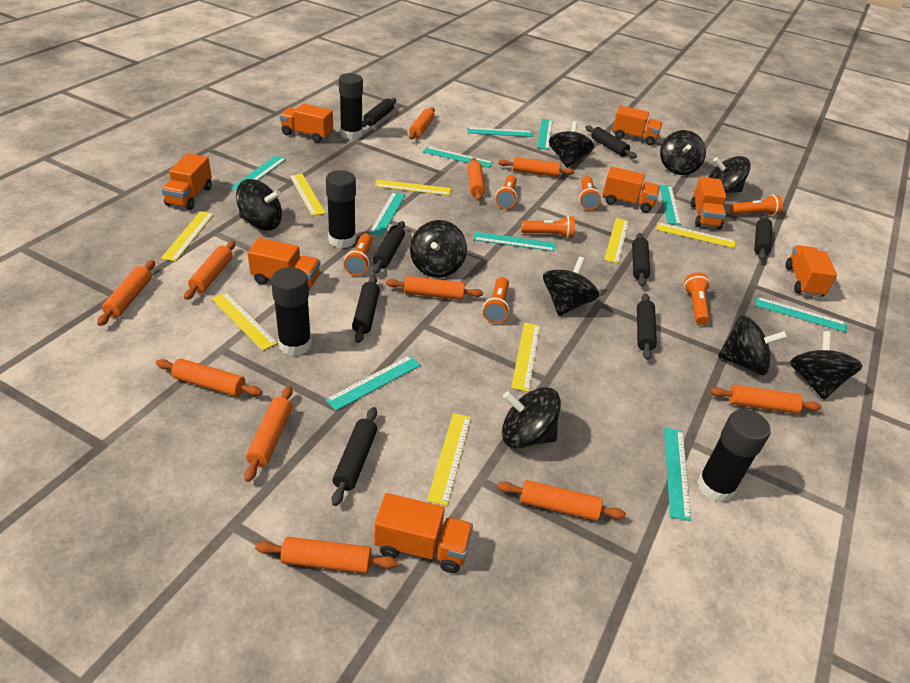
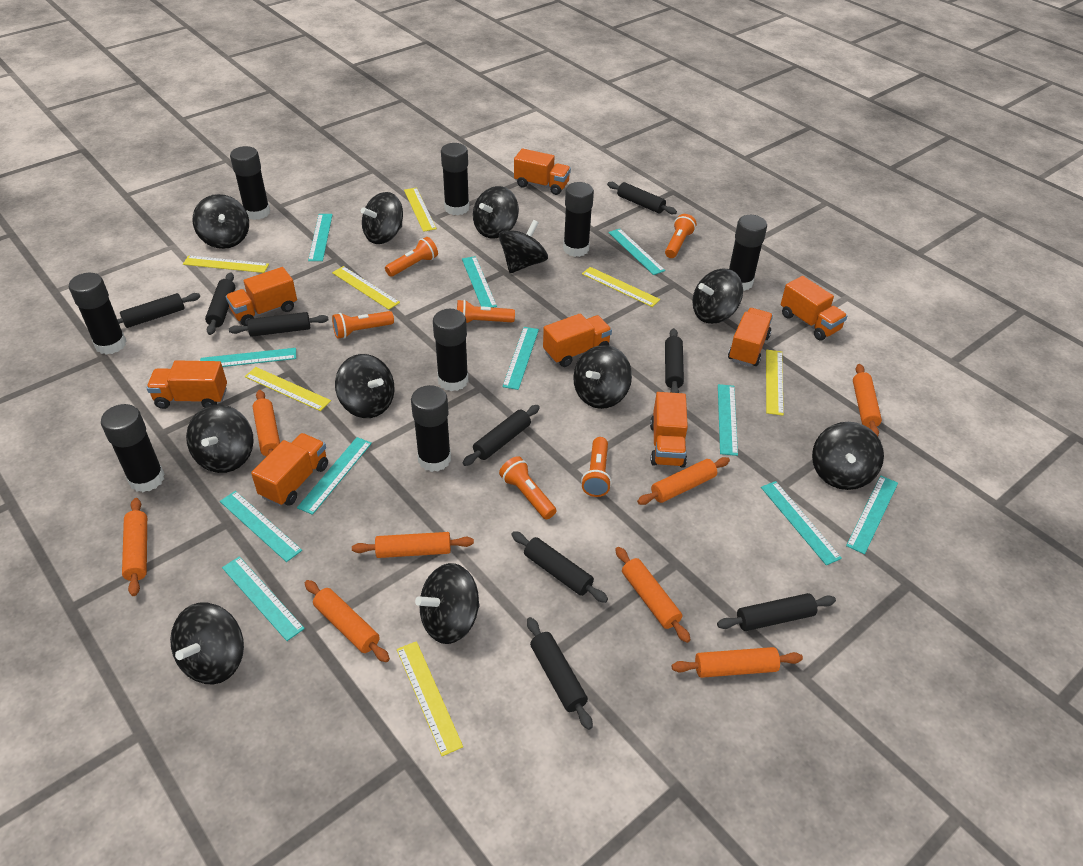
black glue stick: [271,267,312,356] [326,170,356,248] [339,73,363,140] [697,409,771,502] = 4 -> [69,273,126,355] [101,404,164,492] [230,146,270,220] [411,385,451,472] [433,309,468,391] [441,143,470,215] [563,182,594,257] [729,215,767,291] = 8
black rolling pin: [332,407,377,506] [352,275,380,343] [362,98,396,127] [372,221,405,274] [585,126,637,159] [632,233,650,287] [637,293,657,360] [754,215,772,260] = 8 -> [117,293,200,328] [205,273,235,335] [229,312,328,337] [463,405,540,466] [511,531,608,603] [527,617,593,730] [607,182,677,214] [665,328,684,393] [717,593,836,631] = 9
black spinning top: [236,179,282,230] [410,220,467,278] [502,387,561,449] [543,257,599,316] [549,121,594,168] [660,130,706,175] [708,156,751,193] [718,315,788,375] [790,331,862,400] = 9 -> [170,603,244,684] [186,405,254,473] [193,194,249,249] [335,354,395,418] [361,192,403,244] [415,563,480,644] [473,186,519,239] [499,220,548,273] [573,345,632,409] [692,269,743,324] [812,422,884,490] = 11
orange flashlight: [344,233,373,276] [483,277,509,323] [495,175,517,209] [521,215,575,239] [579,176,601,210] [684,272,710,325] [730,195,783,216] = 7 -> [332,311,394,339] [385,237,438,277] [457,300,515,324] [499,456,556,519] [581,437,612,497] [665,214,697,258] = 6
orange rolling pin: [97,260,155,326] [156,358,263,397] [184,241,236,300] [244,386,293,482] [255,537,398,573] [386,276,483,300] [409,107,435,140] [468,158,485,201] [497,480,626,521] [498,157,574,177] [710,385,821,414] = 11 -> [122,498,147,596] [253,390,280,456] [305,580,390,662] [352,532,474,558] [615,547,690,643] [637,457,730,505] [672,647,803,678] [853,364,882,436] = 8
turquoise ruler: [231,155,286,190] [325,355,421,411] [369,192,405,236] [423,146,493,168] [467,127,533,137] [474,232,555,251] [537,119,553,150] [659,184,681,225] [664,428,691,521] [756,297,847,332] = 10 -> [200,348,296,367] [220,491,302,562] [222,556,305,641] [297,437,372,515] [308,214,333,261] [462,256,497,308] [502,327,539,390] [608,229,665,275] [718,384,738,456] [761,481,842,565] [846,476,898,554] = 11
yellow ruler: [161,211,214,261] [211,292,278,351] [290,174,326,216] [375,179,451,196] [427,413,471,506] [511,322,540,392] [604,218,629,263] [656,222,735,248] = 8 -> [183,255,269,273] [245,367,331,411] [332,266,400,310] [397,641,463,756] [404,187,437,232] [582,267,660,307] [766,350,784,416] = 7

